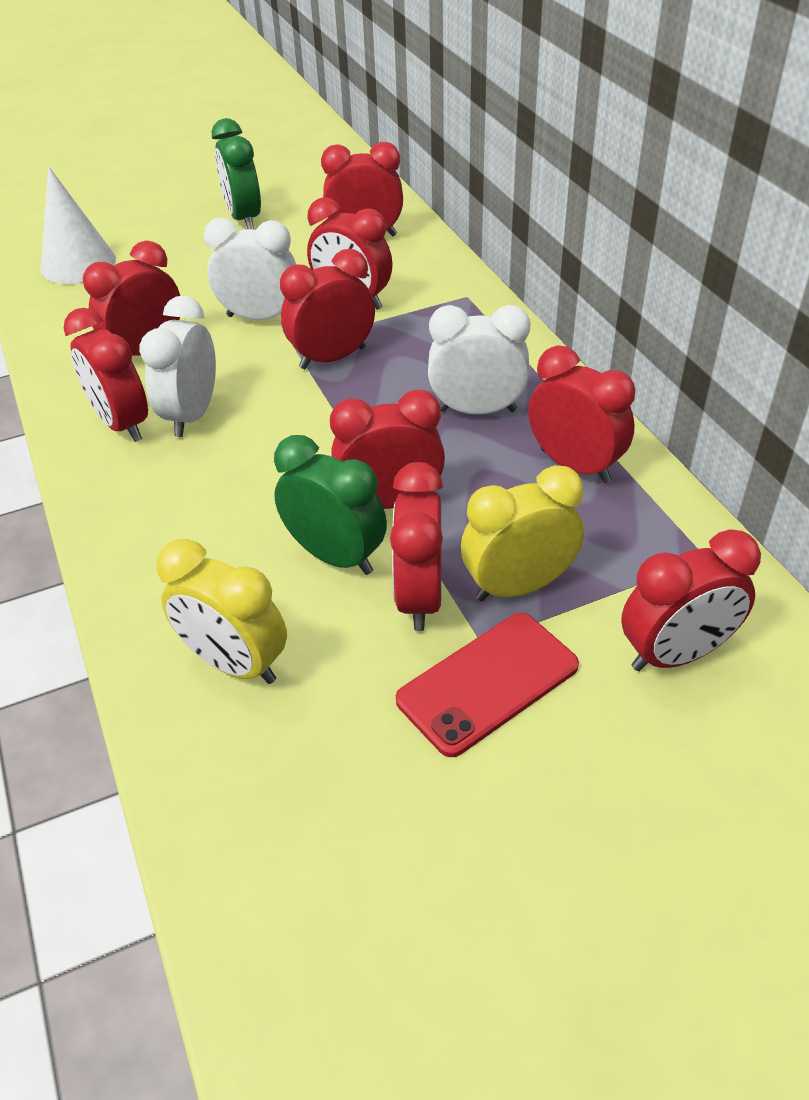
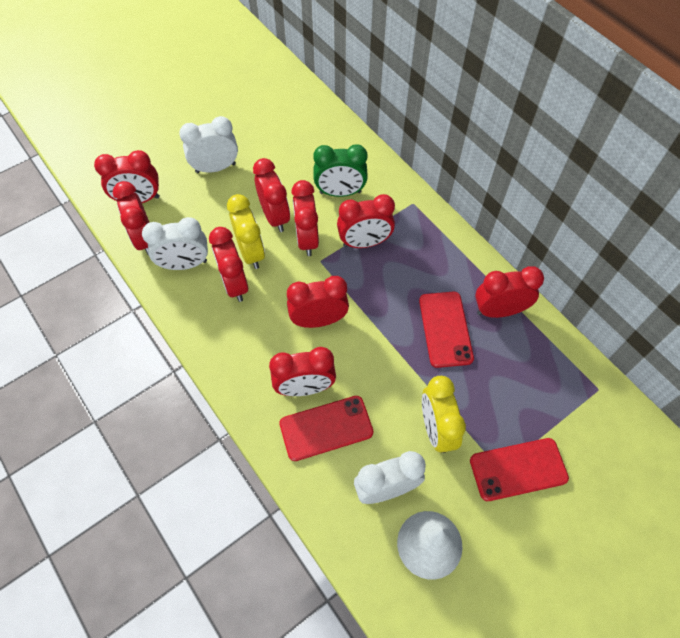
green clock: [211,118,261,230] [274,435,387,575] = 2 -> [313,144,368,197] = 1
red phone: [396,613,579,757] = 1 -> [279,396,373,461] [419,291,474,368] [470,438,569,501] = 3

